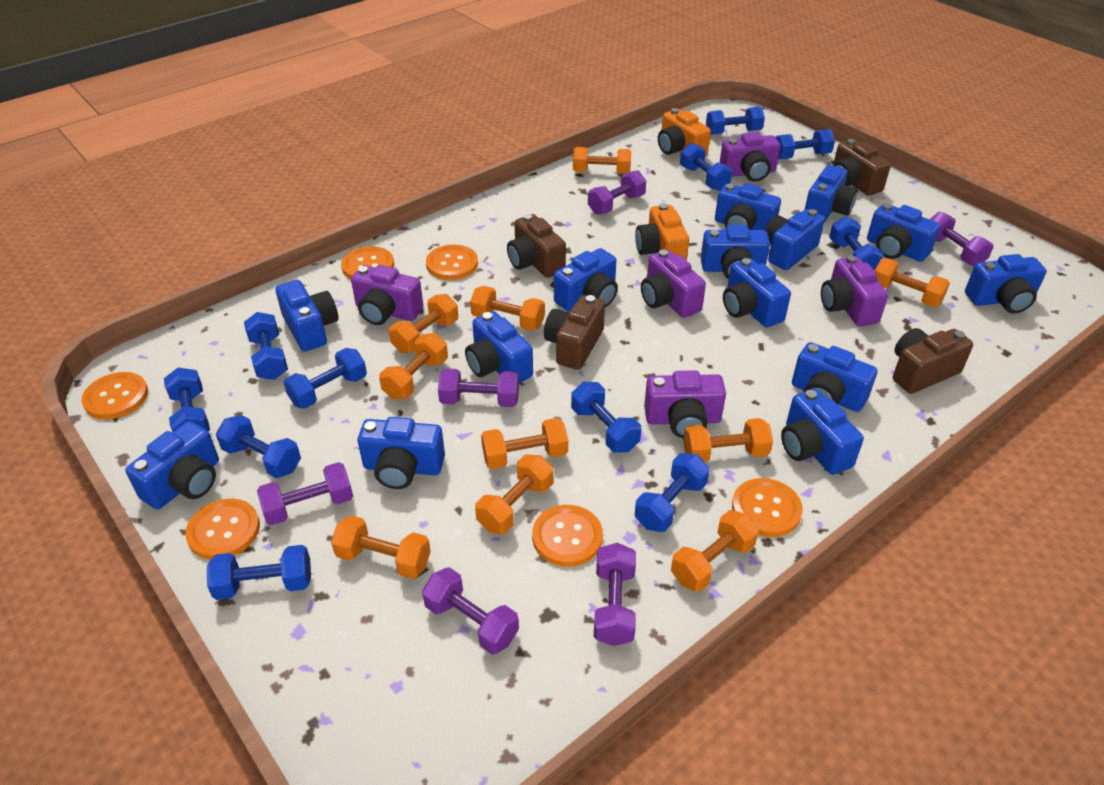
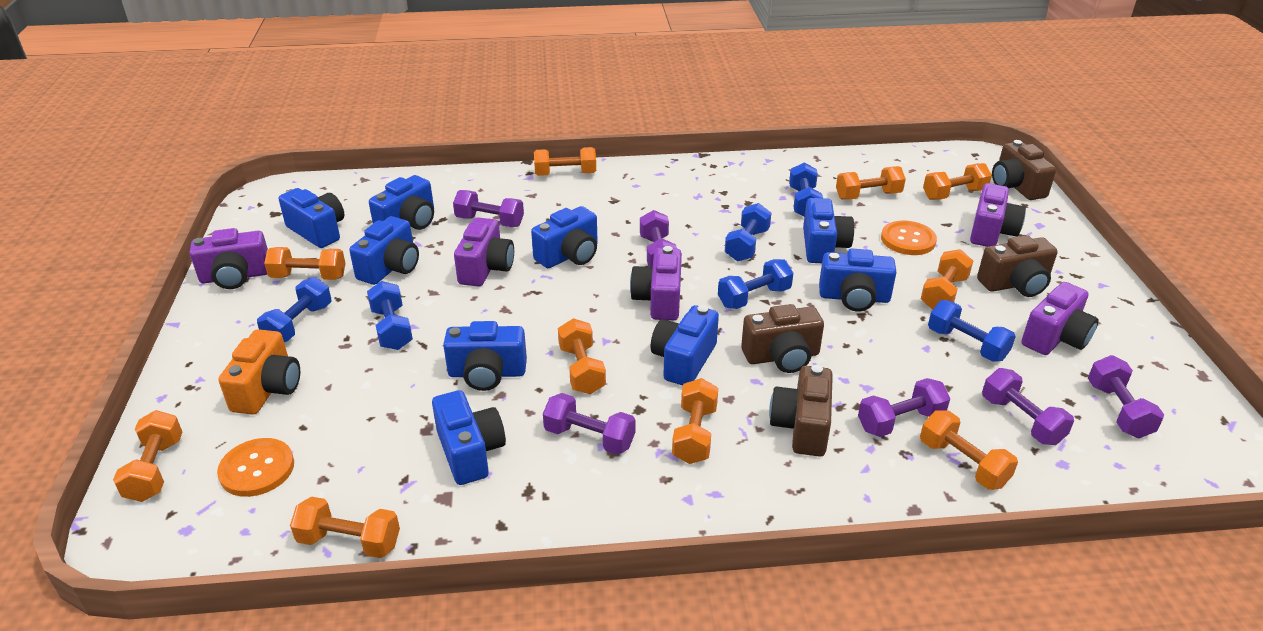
blue camera: [125,421,219,510] [275,280,338,352] [358,417,445,489] [465,311,533,383] [554,248,618,312] [701,225,770,279] [715,183,781,230] [723,258,791,328] [765,209,825,270] [781,389,864,475] [792,342,877,412] [805,165,858,223] [867,203,940,262] [965,254,1047,313] = 14 -> [279,188,345,248] [349,216,419,285] [369,175,434,230] [432,390,506,485] [443,321,527,391] [531,206,598,268] [651,305,719,386] [803,198,854,263] [819,249,897,312] = 9
blue dumbbell: [164,367,210,432] [207,545,311,600] [216,415,301,478] [244,312,288,380] [283,348,367,409] [571,382,641,452] [635,453,710,532] [680,143,732,191] [706,107,765,135] [775,129,835,159] [829,216,884,271] = 11 -> [257,277,331,342] [367,281,413,350] [718,259,793,309] [725,203,771,261] [789,162,823,217] [928,300,1016,362] = 6
orange button: [81,372,148,419] [185,499,260,560] [341,246,394,279] [426,245,478,280] [532,505,603,567] [732,478,803,537] = 6 -> [217,438,294,497] [881,221,937,255] = 2
orange camera: [635,203,689,260] [658,108,711,157] = 2 -> [218,329,300,415] = 1

